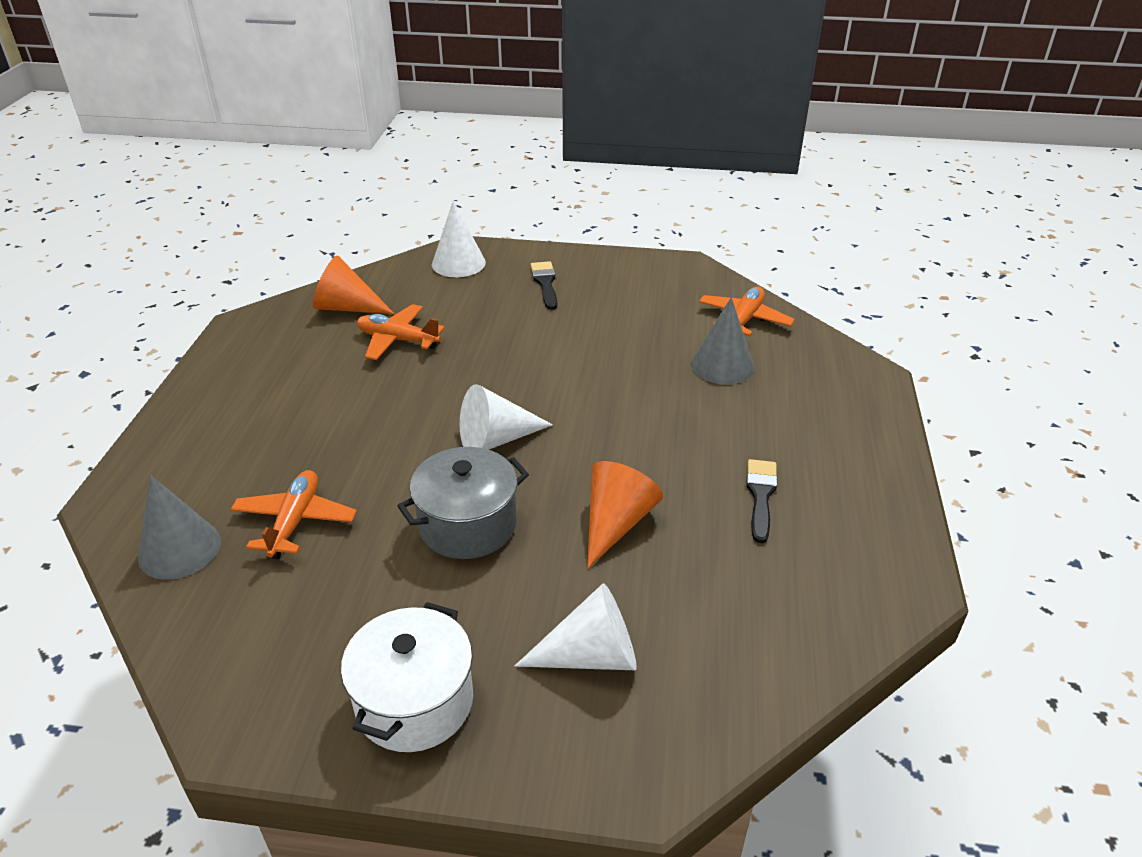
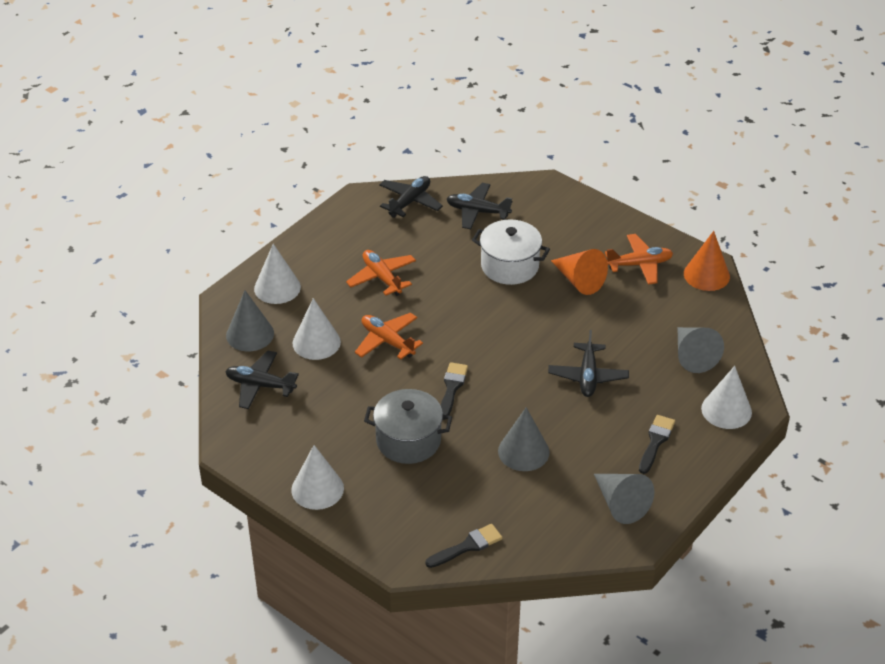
black brush: [530,261,557,310] [746,459,777,543] = 2 -> [425,524,503,568] [441,362,468,420] [639,415,675,474] = 3
black plane: none = 0 -> [225,351,299,409] [379,176,443,218] [447,183,512,229] [548,330,629,397] = 4
grey cone: [138,476,221,580] [691,297,754,385] = 2 -> [226,290,274,352] [498,407,550,471] [594,474,654,524] [678,327,724,373] = 4
white cone: [432,200,486,277] [460,384,553,450] [515,583,637,670] = 3 -> [254,244,301,304] [291,445,344,510] [293,298,341,360] [701,366,752,429] = 4

